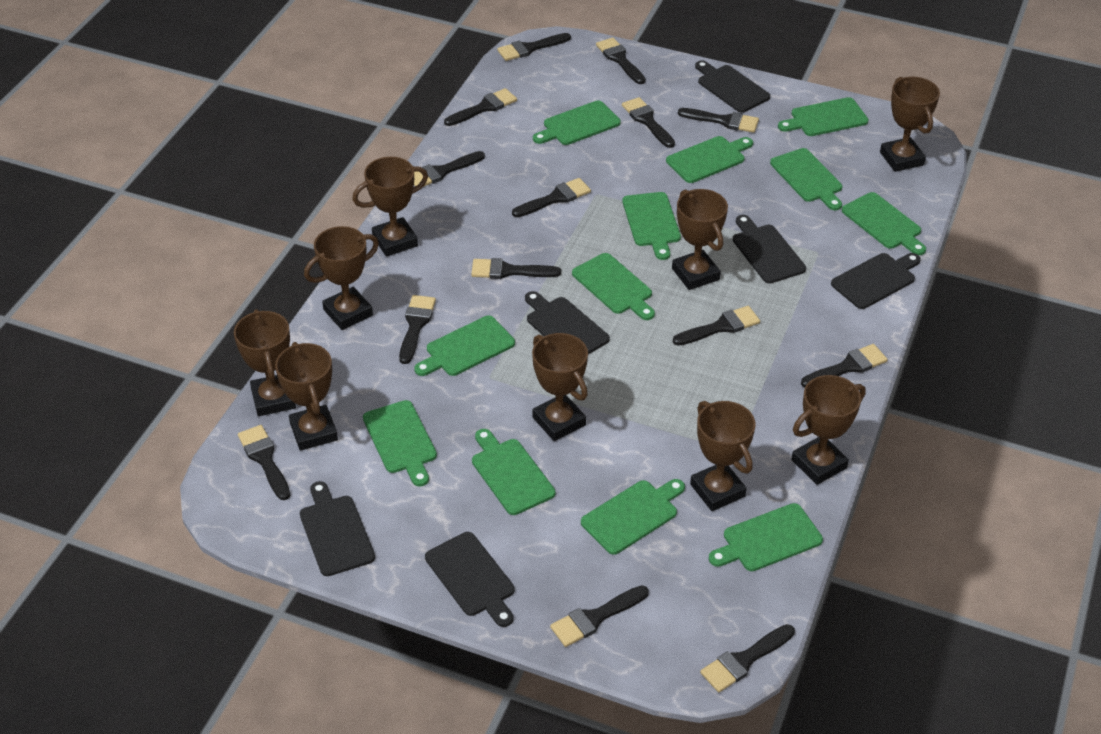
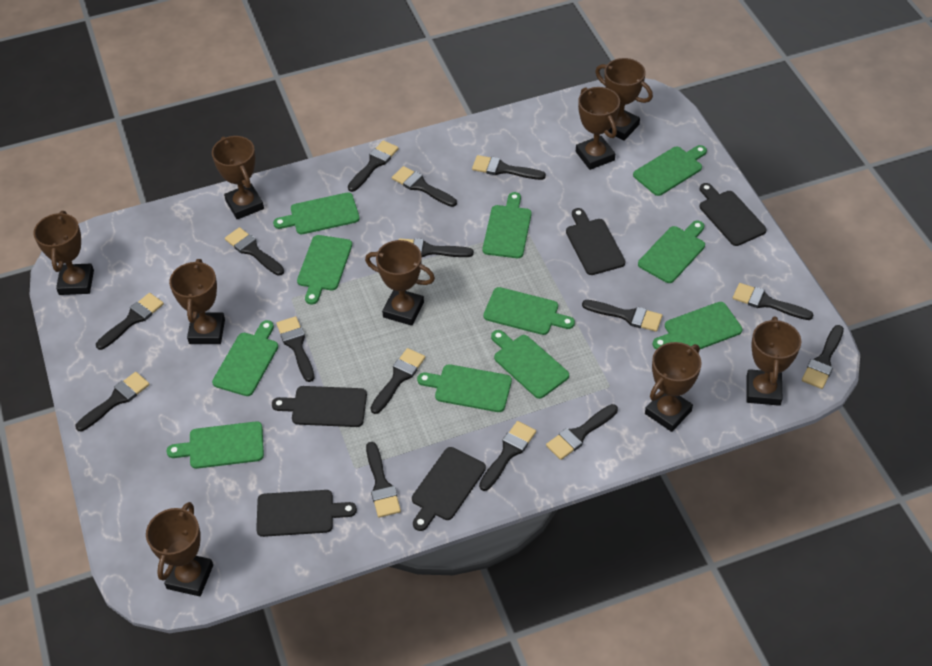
black brush: [238,425,290,500] [399,295,436,364] [414,151,485,187] [444,88,517,126] [471,258,561,279] [497,33,571,61] [512,178,591,217] [550,585,649,647] [596,38,645,84] [622,97,675,148] [673,306,760,345] [678,108,759,133] [700,624,795,692] [801,344,888,387] = 14 -> [75,372,150,431] [96,293,164,350] [225,227,284,276] [276,316,315,382] [348,140,399,192] [366,442,401,518] [371,348,425,414] [392,166,457,207] [399,238,474,257] [472,155,546,180] [479,421,536,491] [546,404,618,460] [582,300,662,332] [733,283,813,320] [802,325,844,389] = 15
black cutting board: [300,481,375,576] [425,532,515,627] [525,291,610,355] [695,60,770,113] [733,215,806,283] [831,253,921,309] = 6 -> [256,490,357,537] [272,386,367,427] [412,447,486,531] [566,208,626,275] [700,183,767,246] = 5
green cutting board: [363,400,437,487] [414,316,515,376] [472,429,556,515] [533,100,621,145] [572,253,655,320] [581,479,685,555] [622,192,681,260] [666,136,753,183] [709,503,823,571] [770,148,842,210] [778,97,869,136] [842,192,926,255] = 12 -> [166,421,264,469] [212,320,278,396] [273,192,360,234] [297,235,352,304] [417,364,512,412] [483,192,531,258] [484,287,575,335] [491,330,569,399] [633,145,707,196] [638,221,705,283] [652,302,742,350] = 11

